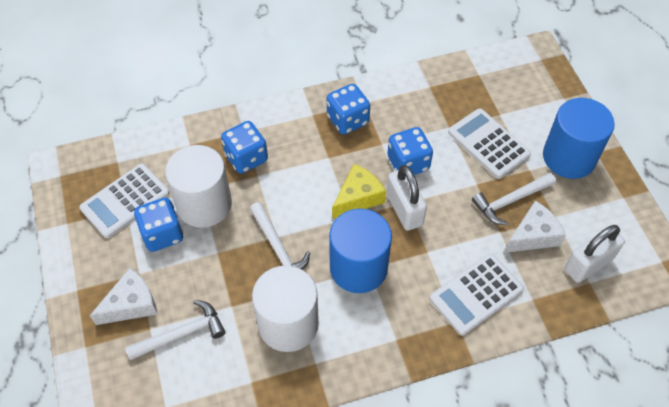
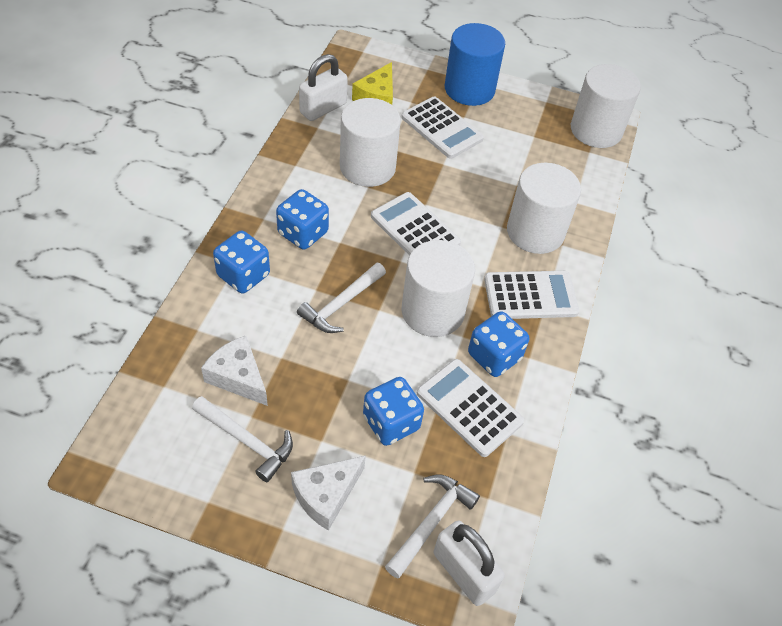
blue cylinder: [329,209,392,293] [543,98,615,179] = 2 -> [445,23,505,106] = 1
white calculator: [79,164,170,238] [429,253,524,336] [448,108,531,179] = 3 -> [371,192,461,255] [401,96,484,159] [417,359,524,457] [484,271,579,319] = 4
white cylinder: [165,145,232,228] [252,265,319,352] = 2 -> [340,98,401,187] [401,240,475,337] [507,163,581,254] [571,64,641,148] = 4

